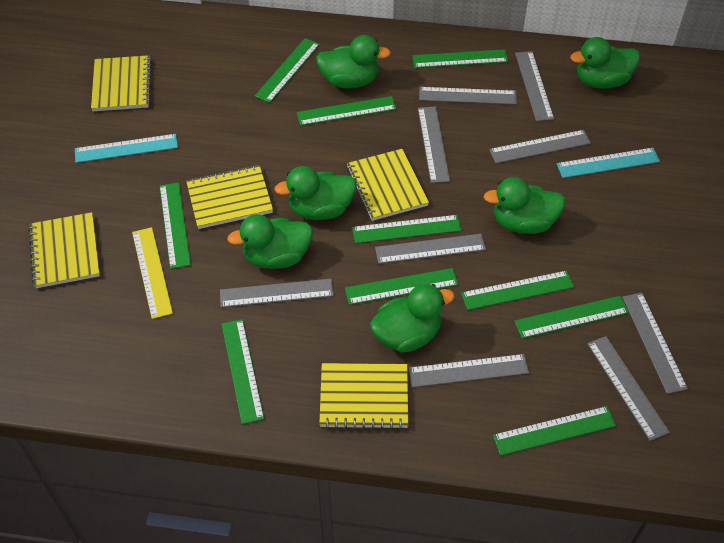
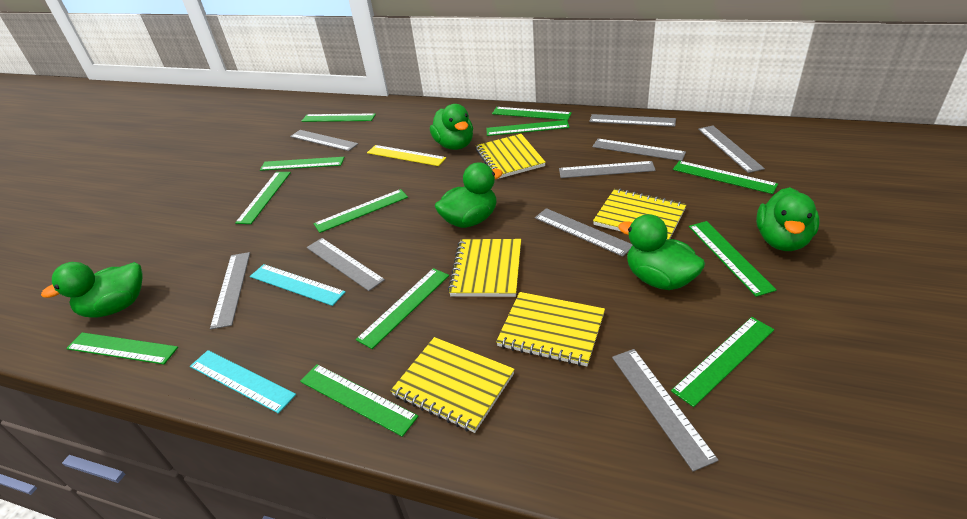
green duck: [227,214,313,269] [274,166,356,220] [316,35,391,88] [370,284,455,353] [484,177,566,234] [570,37,640,89] = 6 -> [41,262,142,318] [430,104,473,150] [435,163,503,228] [618,214,705,290] [756,187,819,251] = 5
green ruler: [160,182,191,269] [222,319,264,424] [255,38,320,103] [297,96,396,126] [345,268,458,305] [352,215,461,243] [412,49,508,68] [461,270,574,310] [493,406,616,456] [515,296,629,339] = 10 -> [66,332,178,365] [235,172,291,224] [260,157,345,171] [300,364,418,437] [302,113,376,122] [314,189,408,233] [356,268,449,349] [486,120,569,136] [492,107,572,120] [671,317,774,407] [673,161,778,194] [689,221,776,297] = 12

